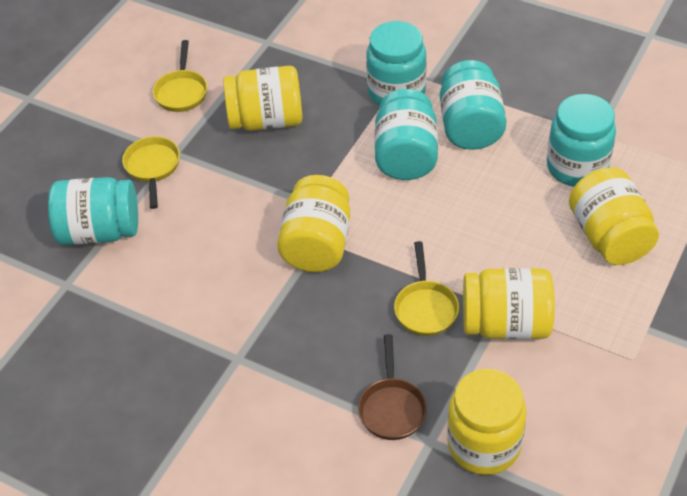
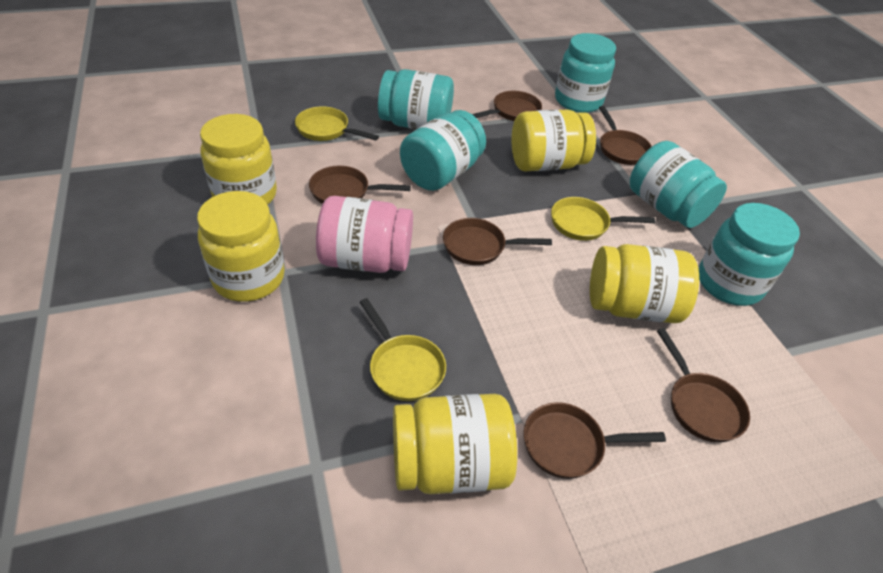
brown pan: [358,334,427,440] = 1 -> [309,165,411,204] [443,218,552,265] [472,91,542,121] [524,402,666,479] [599,106,652,165] [657,328,750,443] = 6
pink jar: none = 0 -> [316,196,413,273] = 1

